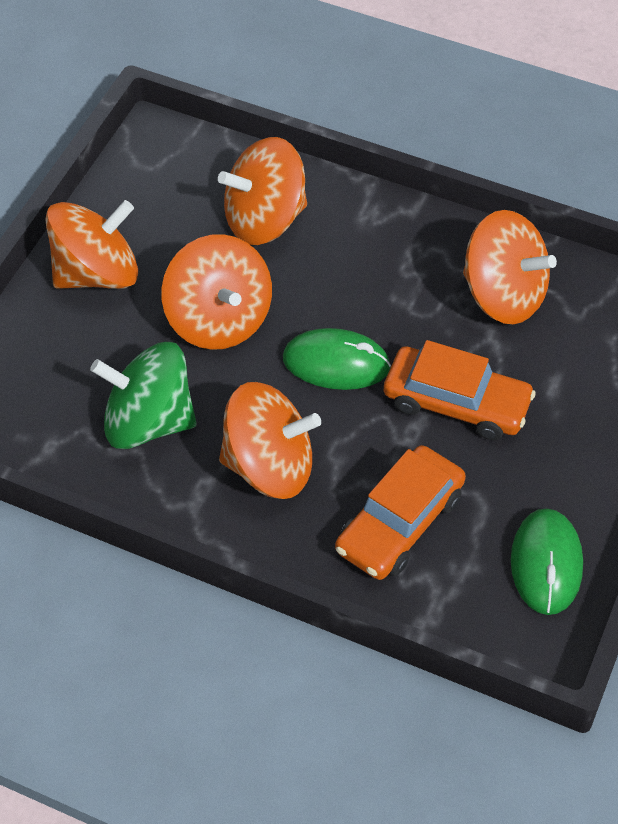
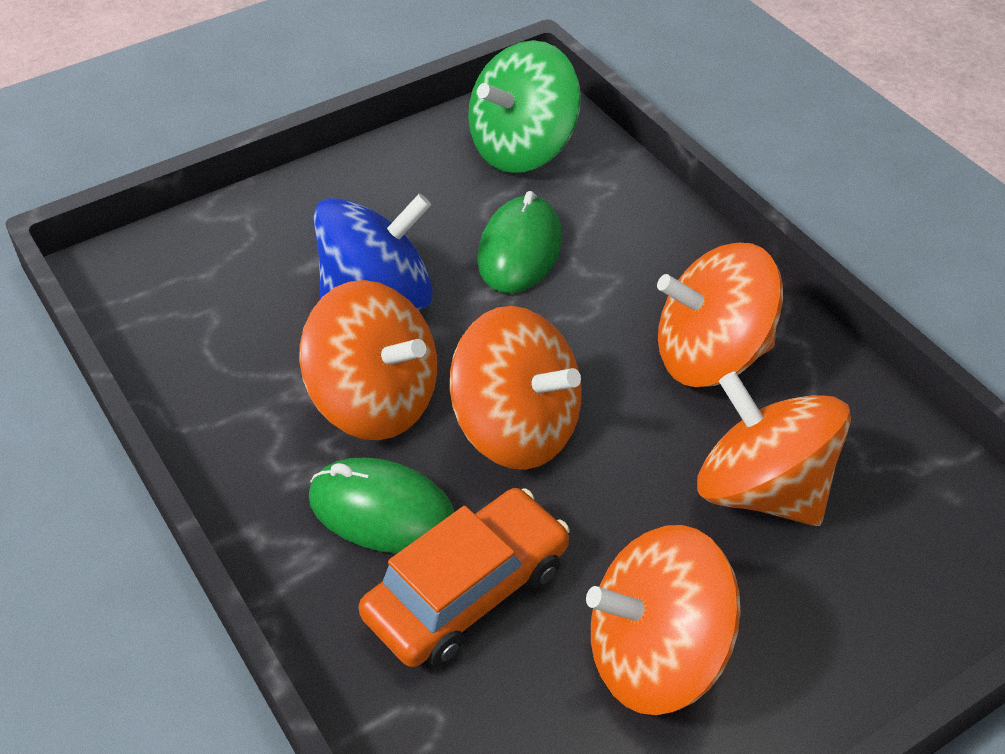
blue spinning top: none = 0 -> [314,194,433,310] = 1
orange car: [335,445,466,580] [384,340,536,440] = 2 -> [359,488,570,667] = 1

